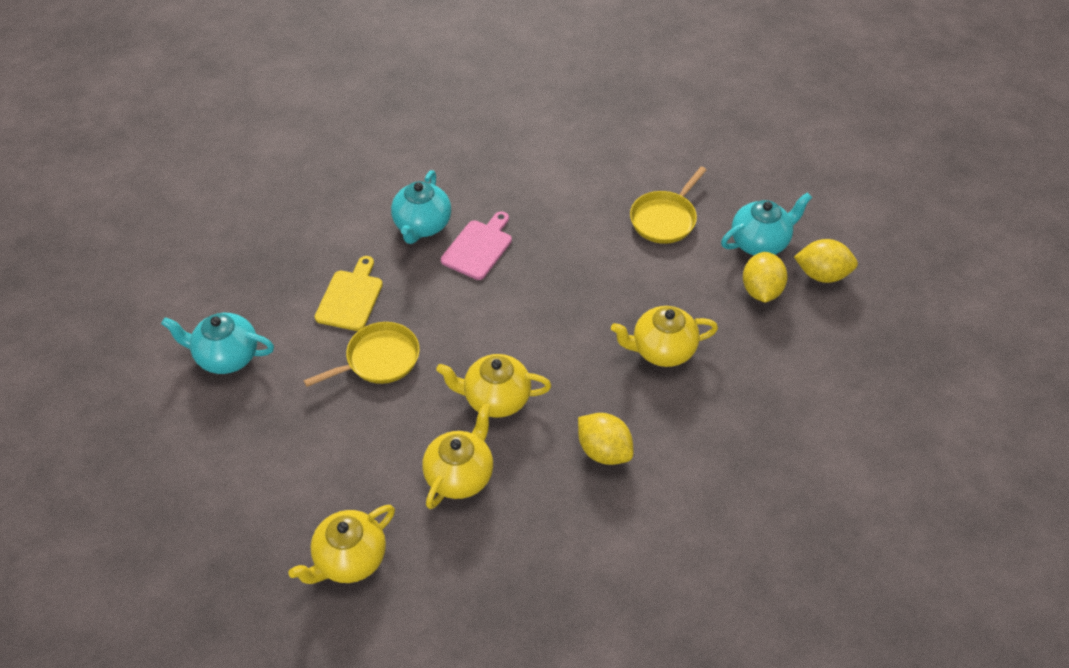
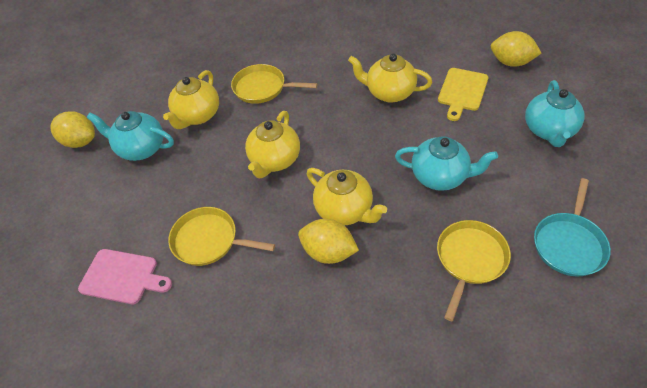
turquoise pan: none = 0 -> [534,178,611,276] = 1
yellow pan: [304,322,420,387] [630,167,706,244] = 2 -> [168,207,275,266] [231,64,318,104] [437,220,511,321] = 3

